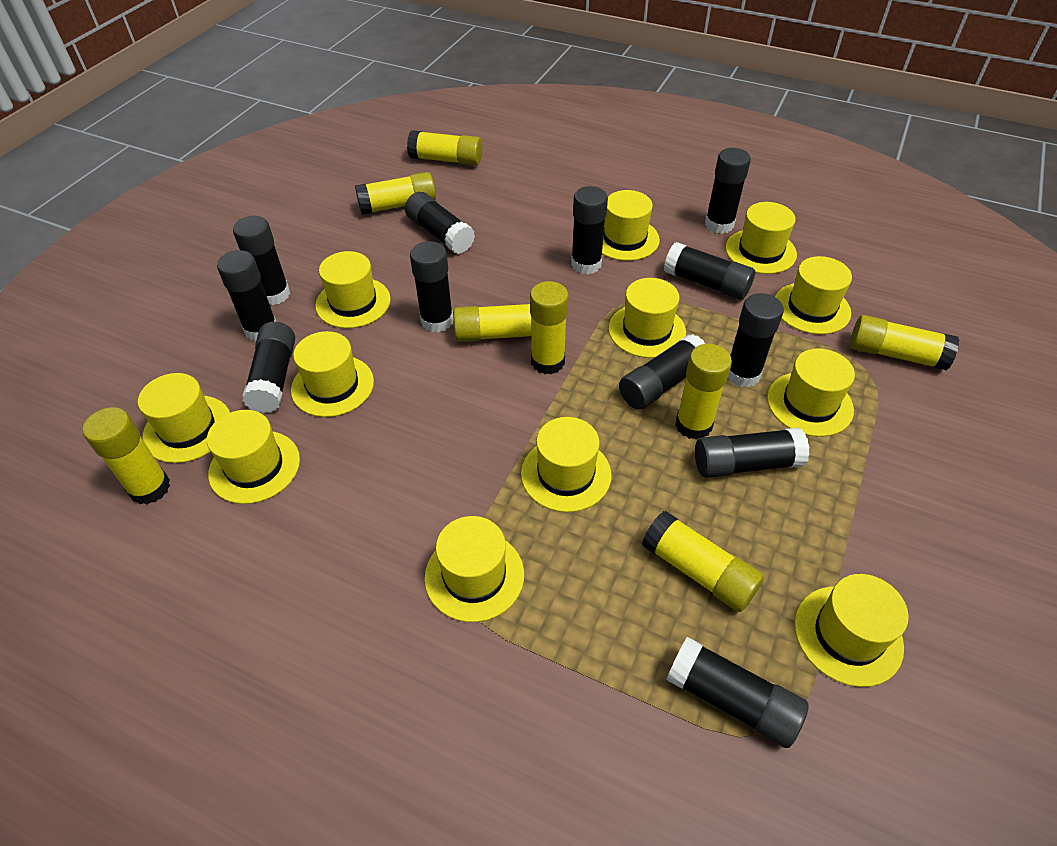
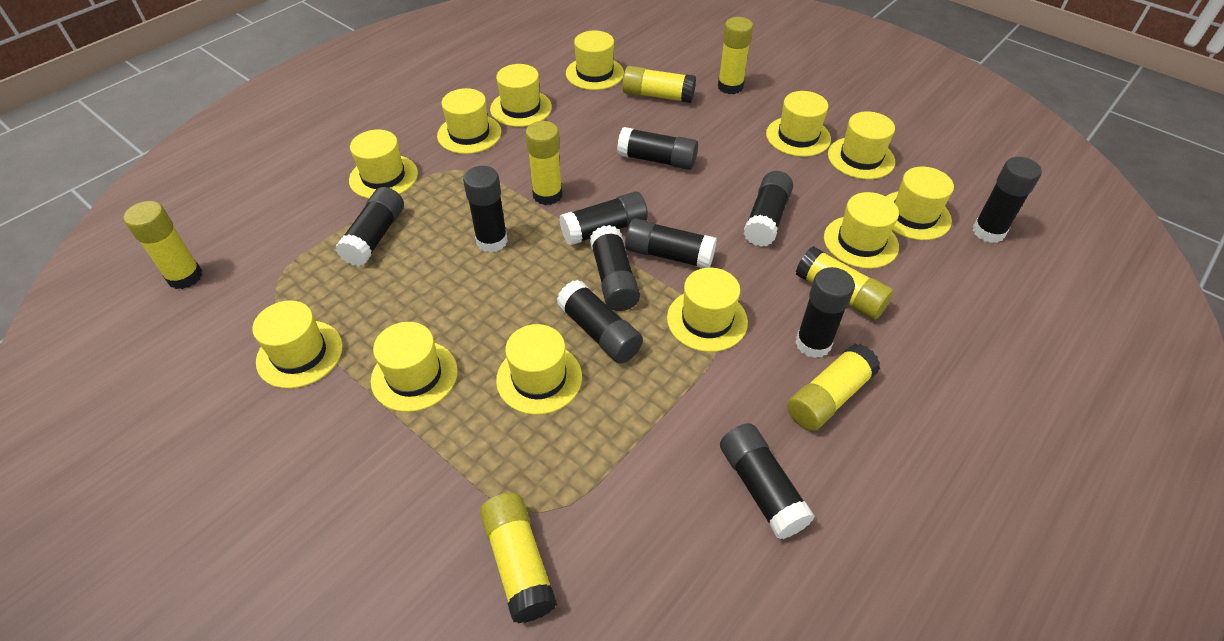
black glue stick: [217,250,277,341] [233,216,290,305] [242,322,295,413] [405,192,475,254] [410,241,453,332] [571,186,608,274] [619,334,705,410] [664,242,755,300] [667,637,809,748] [695,427,810,478] [705,148,751,234] [728,293,784,387] = 12 -> [336,187,404,266] [463,166,508,252] [557,280,643,363] [559,191,648,245] [590,225,640,311] [617,127,698,170] [625,218,717,268] [720,423,815,539] [744,171,793,247] [795,267,855,358] [973,157,1042,243] = 11
yellow glue stick: [83,407,170,504] [355,172,436,215] [407,130,482,166] [453,304,532,342] [530,281,569,374] [642,511,764,612] [675,344,732,440] [850,315,959,370] = 8 -> [124,201,202,289] [480,493,557,624] [525,121,562,205] [622,66,696,103] [718,17,753,94] [787,344,880,431] [796,246,894,320] = 7

